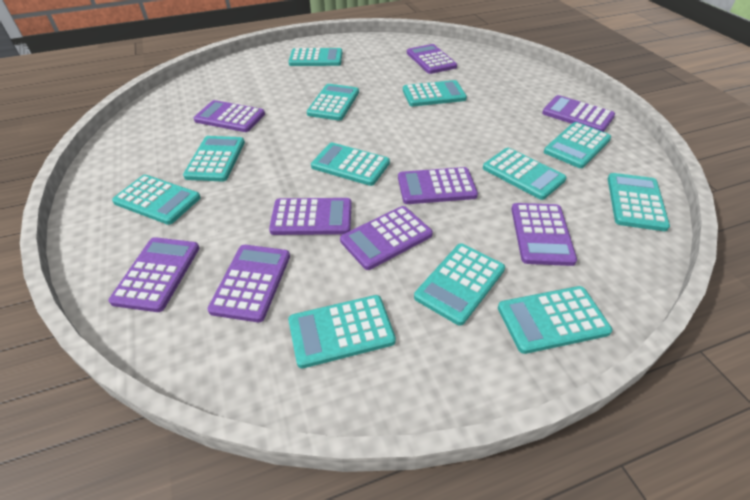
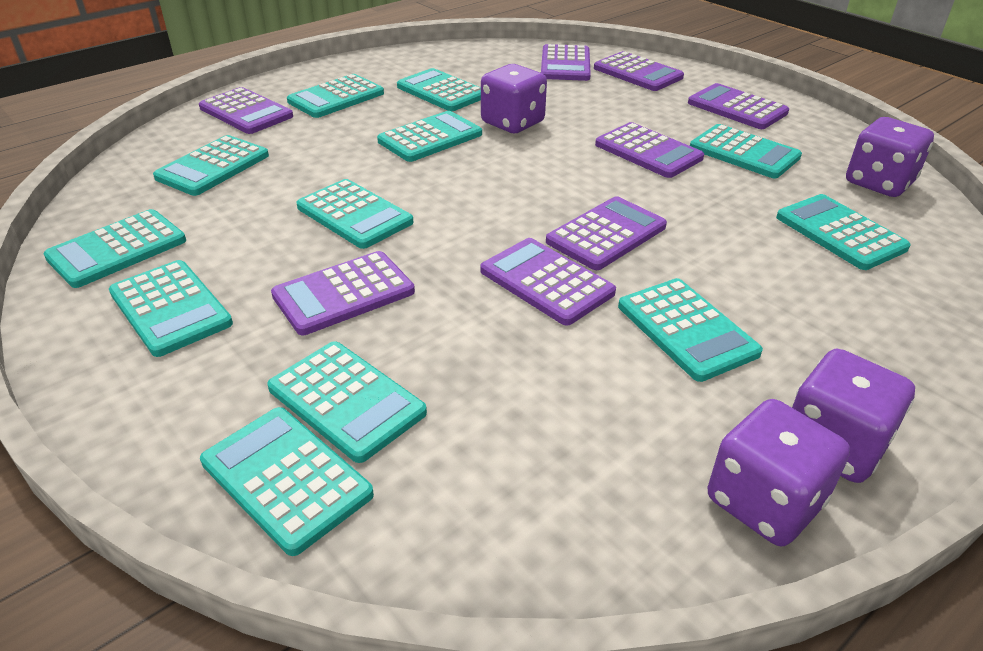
purple calculator: [109,237,199,312] [194,100,265,132] [207,245,290,322] [269,198,352,235] [340,206,433,270] [398,167,478,204] [407,44,457,74] [511,203,577,266] [542,95,615,132] = 9 -> [199,87,293,134] [271,251,415,335] [480,238,616,326] [541,44,591,81] [546,196,667,270] [594,51,684,91] [595,122,704,178] [688,83,789,129] = 8
purple dice: none = 0 -> [481,64,547,133] [707,399,850,546] [792,349,915,483] [846,117,934,197] = 4

